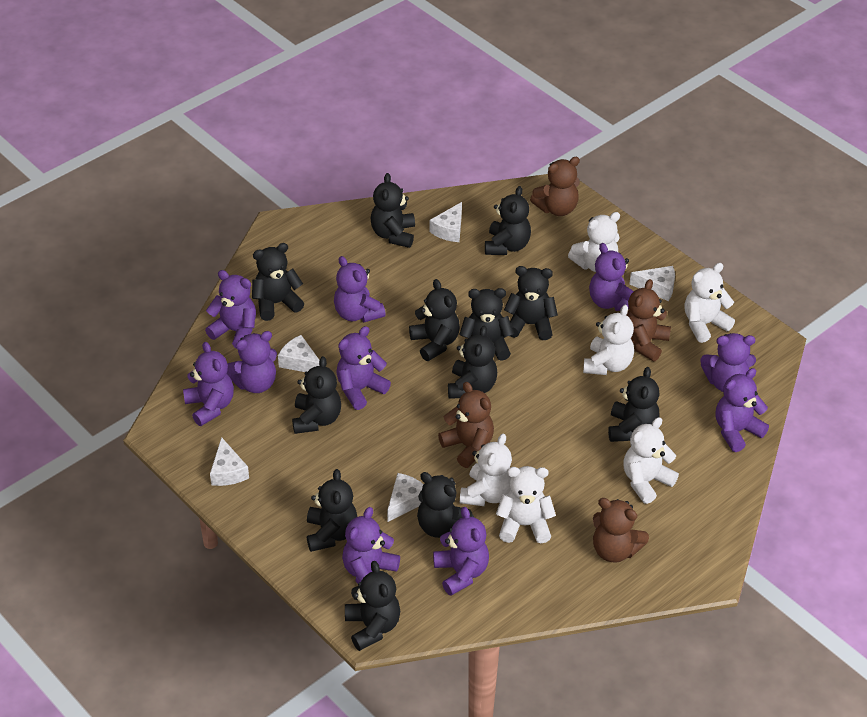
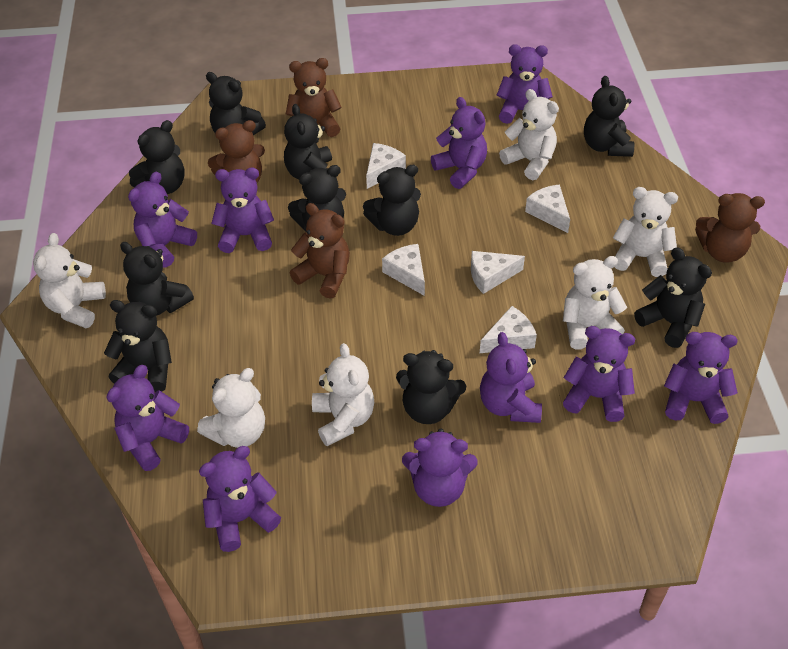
black teddy bear: [252,243,304,321] [292,356,341,434] [307,469,357,552] [345,561,400,651] [371,173,415,248] [409,279,460,361] [417,472,474,538] [448,325,497,398] [459,288,514,361] [485,186,531,255] [504,266,558,340] [608,367,660,442] = 12 -> [104,300,172,393] [120,242,194,316] [129,120,185,194] [206,72,266,135] [284,104,332,179] [288,165,346,232] [363,165,421,236] [396,350,466,424] [584,76,634,157] [634,247,712,348] = 10

